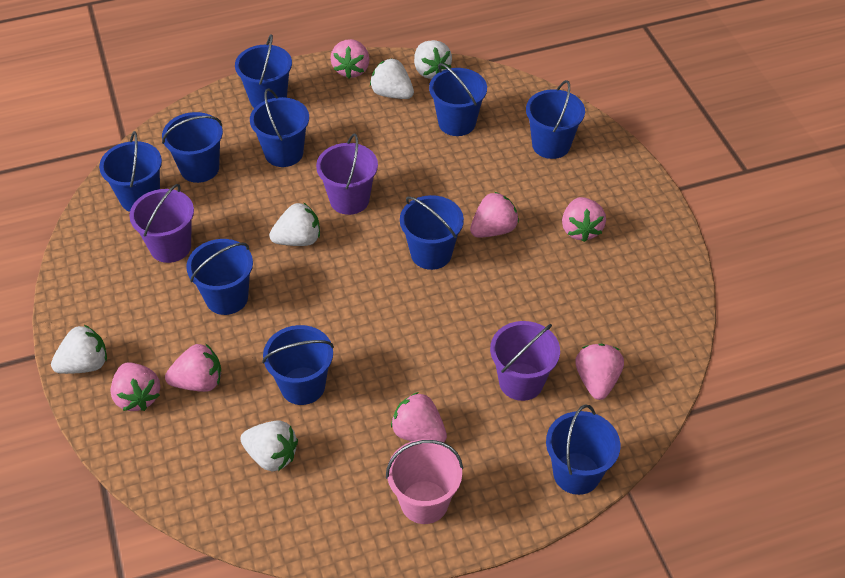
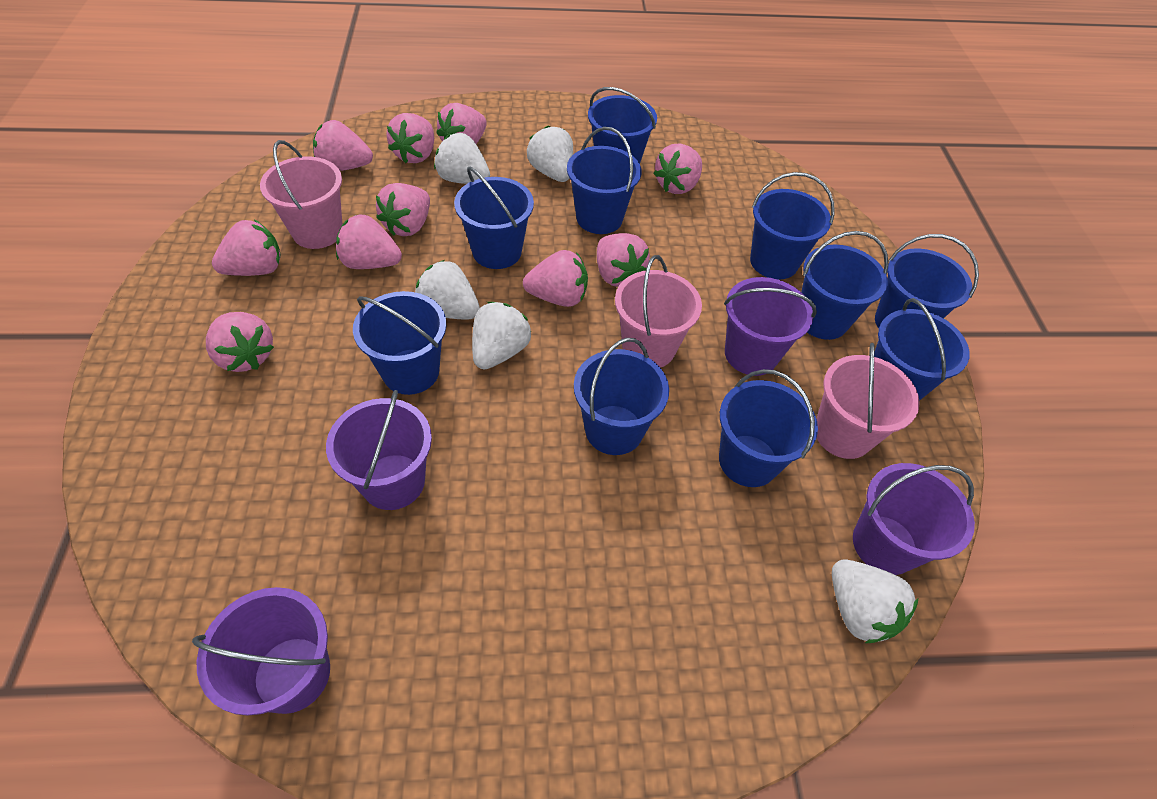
pink bucket: [386,439,463,524] = 1 -> [260,140,343,249] [615,255,702,368] [817,343,920,459] = 3
pink strawberry: [111,363,160,411] [165,343,221,392] [330,39,370,78] [391,392,447,443] [470,192,519,238] [562,197,606,242] [575,344,624,400] = 7 -> [206,312,274,372] [212,220,281,276] [313,120,373,171] [336,214,402,269] [376,183,430,236] [386,113,434,163] [436,103,487,144] [523,250,588,307] [597,233,650,287] [653,144,702,194] = 10
purple bucket: [129,184,194,263] [316,133,378,215] [490,321,560,401] = 3 -> [192,587,330,716] [326,390,432,510] [724,277,817,376] [853,463,975,575] = 4

